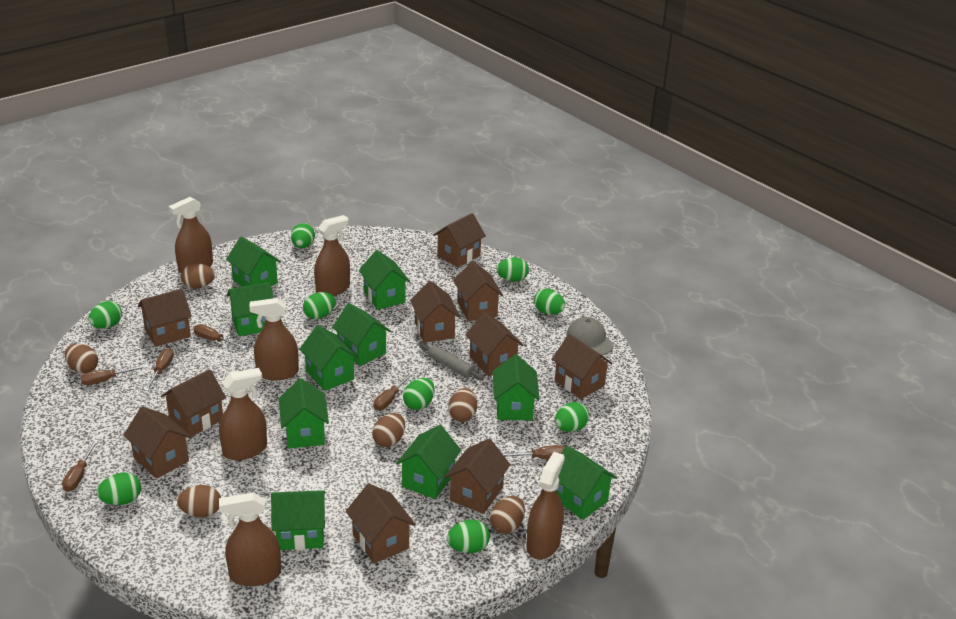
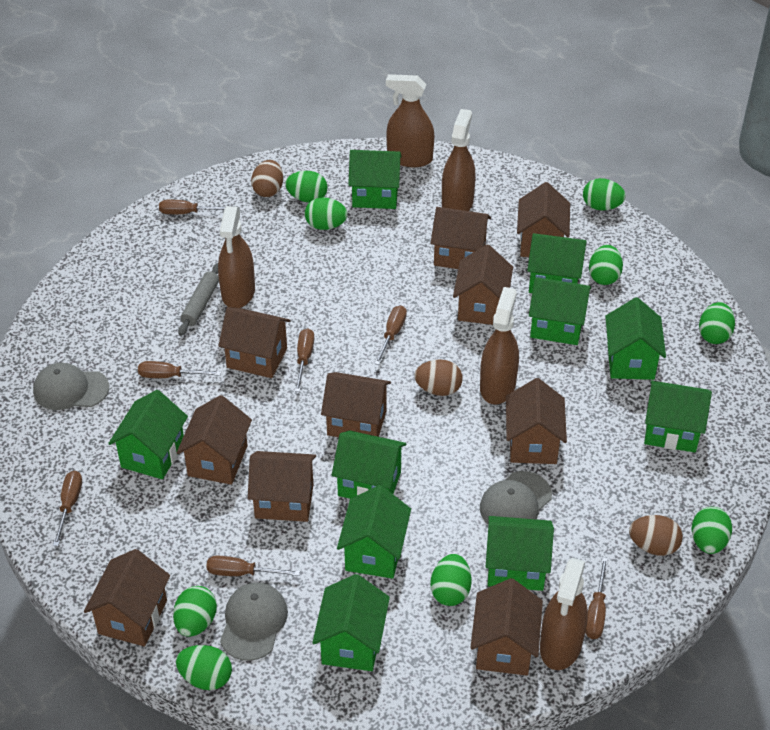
brown egg: [65,344,98,374] [177,485,221,518] [181,264,215,289] [372,413,405,447] [449,388,477,422] [490,496,525,534] = 6 -> [251,160,283,197] [414,359,462,396] [629,515,683,556] = 3
brown screwdriver: [62,440,99,492] [81,365,148,385] [144,348,174,391] [194,324,246,349] [374,372,414,410] [503,445,565,459] = 6 -> [53,471,82,546] [138,361,221,378] [159,200,225,214] [206,555,300,576] [295,328,314,392] [374,305,407,365] [585,557,608,639] = 7
brown spray bottle: [169,197,213,273] [219,368,267,460] [219,492,281,586] [249,298,299,380] [314,215,350,296] [526,452,565,559] = 6 -> [218,206,255,308] [386,74,434,167] [442,109,476,211] [480,287,519,404] [540,558,588,670] = 5
grey cap: [566,317,614,355] = 1 -> [33,363,109,410] [220,582,288,661] [480,471,552,525] = 3

